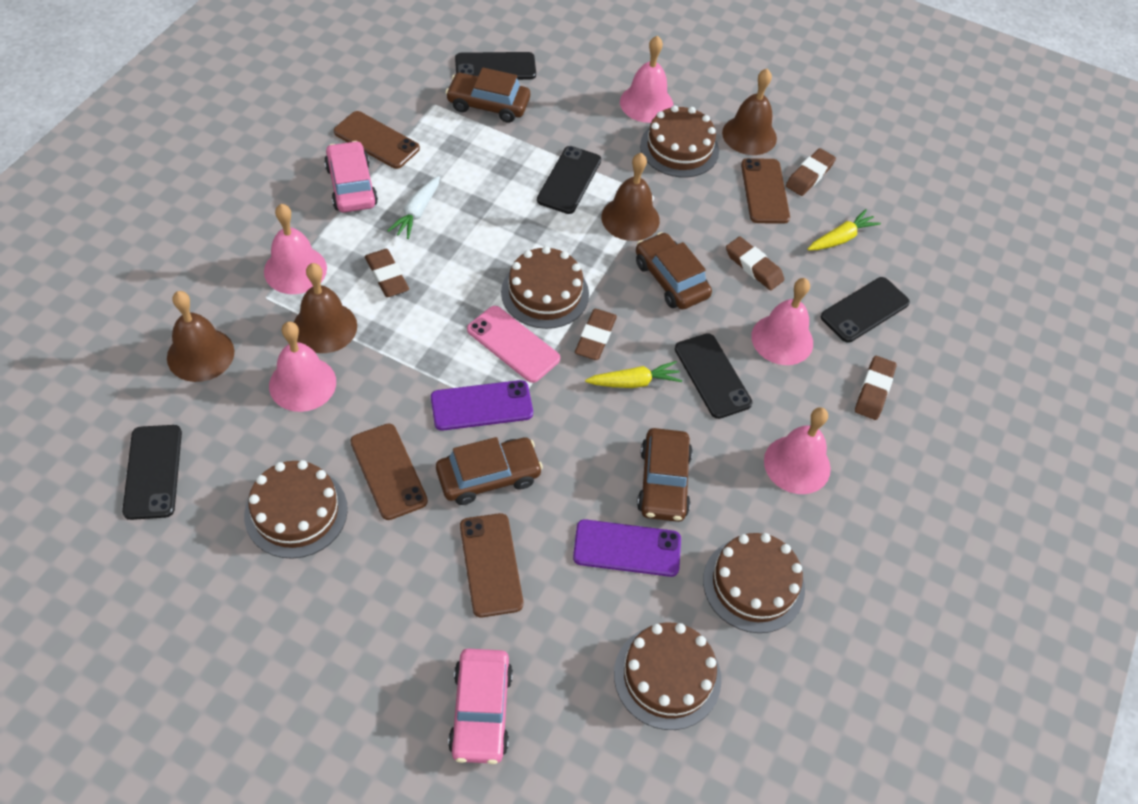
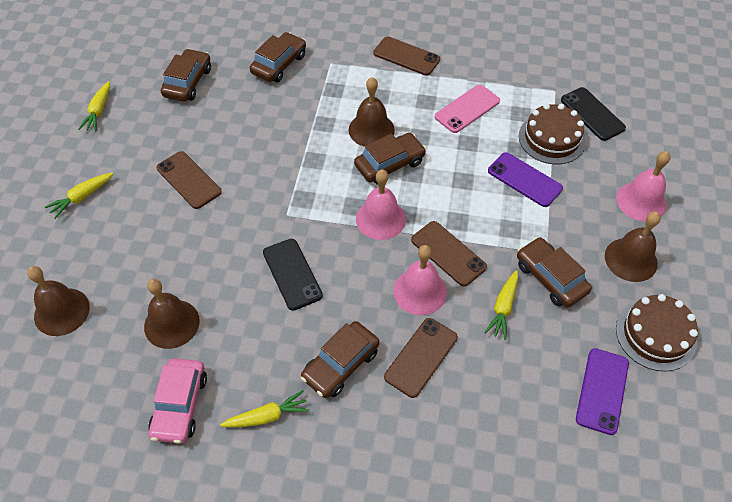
black phone: [122,425,182,520] [455,52,536,80] [537,146,601,214] [675,333,752,419] [821,277,910,343] = 5 -> [263,239,323,311] [561,87,626,141] = 2
brown cake: [244,460,348,559] [501,246,589,329] [614,622,721,730] [640,105,719,177] [703,533,805,633] = 5 -> [519,104,586,164] [616,294,698,371] = 2
brown car: [436,437,543,505] [445,67,530,123] [636,232,712,310] [637,428,693,522] = 4 -> [161,49,211,102] [250,32,306,82] [301,321,380,398] [354,133,426,185] [517,237,592,307] = 5
brown eraser: [365,249,409,297] [575,309,617,360] [726,237,784,290] [786,148,836,196] [855,356,897,420] = 5 -> none = 0
pink bell: [264,204,327,294] [269,321,336,412] [620,36,674,123] [751,278,813,365] [764,407,831,494] = 5 -> [356,170,406,240] [393,245,447,315] [617,151,670,222] = 3
pink car: [324,141,378,212] [448,649,513,764] = 2 -> [148,358,207,443] = 1
white carrot: [387,176,440,239] = 1 -> none = 0
yellow carrot: [585,361,682,388] [807,209,881,250] = 2 -> [45,172,114,219] [79,81,110,131] [220,390,309,428] [485,270,518,340] = 4

